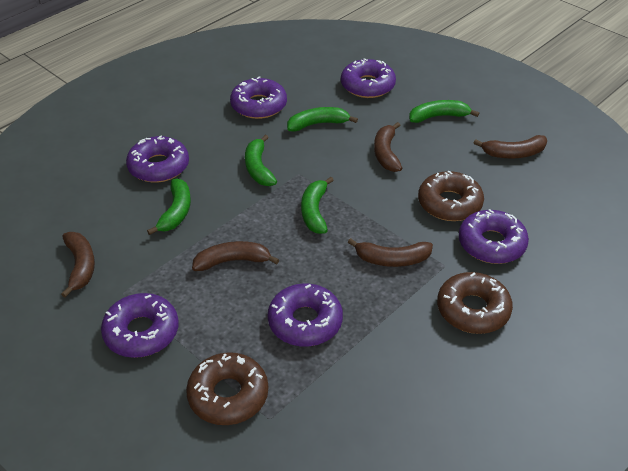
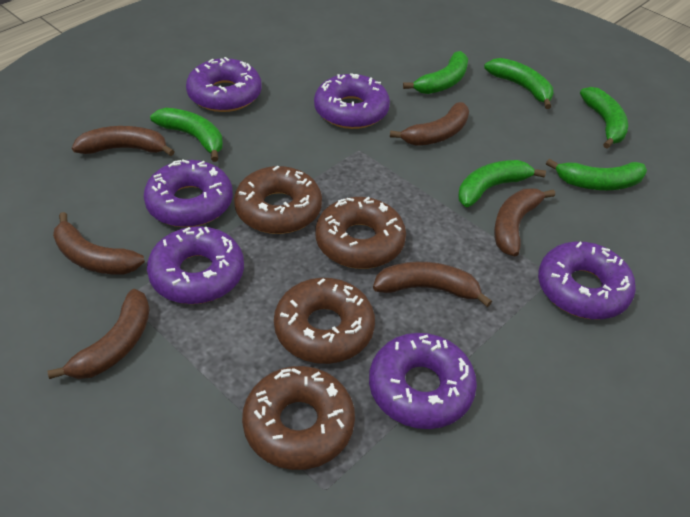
brown banana: [61,232,95,298] [192,241,279,271] [348,238,433,267] [374,122,402,172] [474,135,547,158] = 5 -> [48,289,149,379] [53,212,145,275] [72,126,175,156] [373,262,492,307] [390,102,469,146] [494,189,555,257] = 6
brown donut: [186,352,268,425] [418,171,484,221] [437,272,513,334] = 3 -> [234,166,322,234] [242,366,355,470] [274,278,375,364] [315,197,406,269] = 4
green banana: [147,178,191,235] [245,135,277,186] [287,107,358,132] [301,177,334,234] [409,100,479,123] = 5 -> [150,108,223,162] [403,51,468,94] [458,160,546,207] [484,58,553,109] [546,159,647,190] [580,87,628,149] = 6

